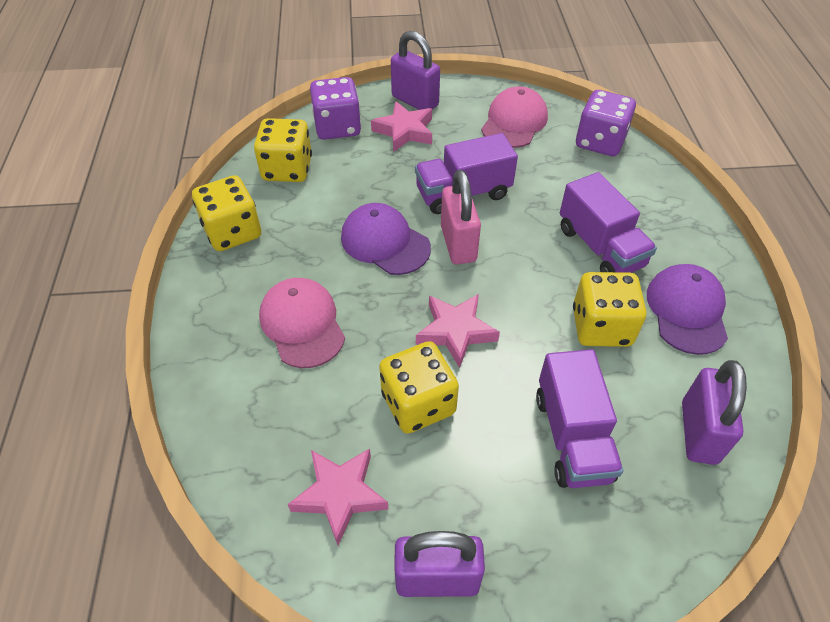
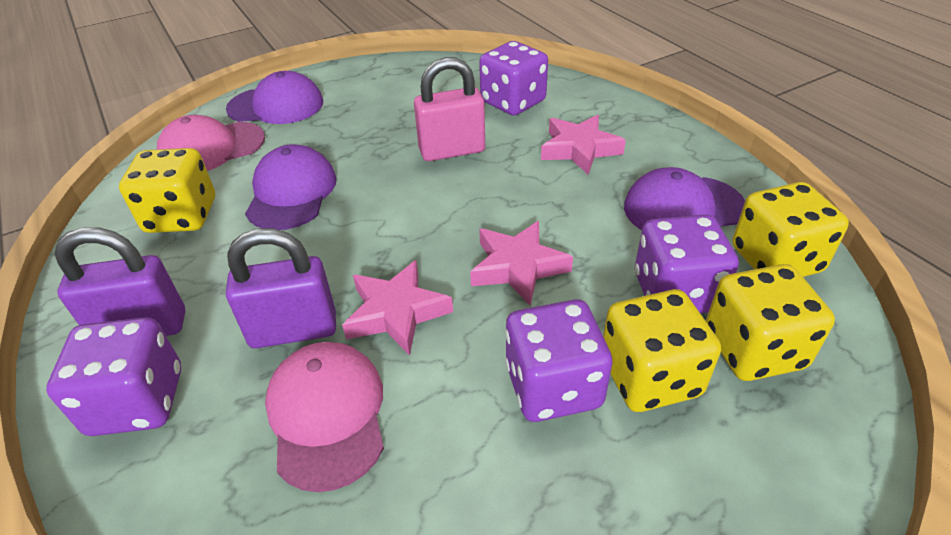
purple cap: [341,203,431,275] [647,264,728,355] = 2 -> [226,71,323,124] [245,144,337,230] [624,167,745,230] = 3
purple dice: [310,77,361,140] [576,90,636,156] = 2 -> [46,317,181,436] [479,41,548,116] [505,299,613,422] [635,214,739,313] = 4
purple padlock: [391,31,440,110] [394,531,485,597] [682,360,747,465] = 3 -> [54,227,185,336] [226,228,336,348] = 2
purple truck: [415,133,518,214] [536,349,623,488] [560,172,657,273] = 3 -> none = 0

